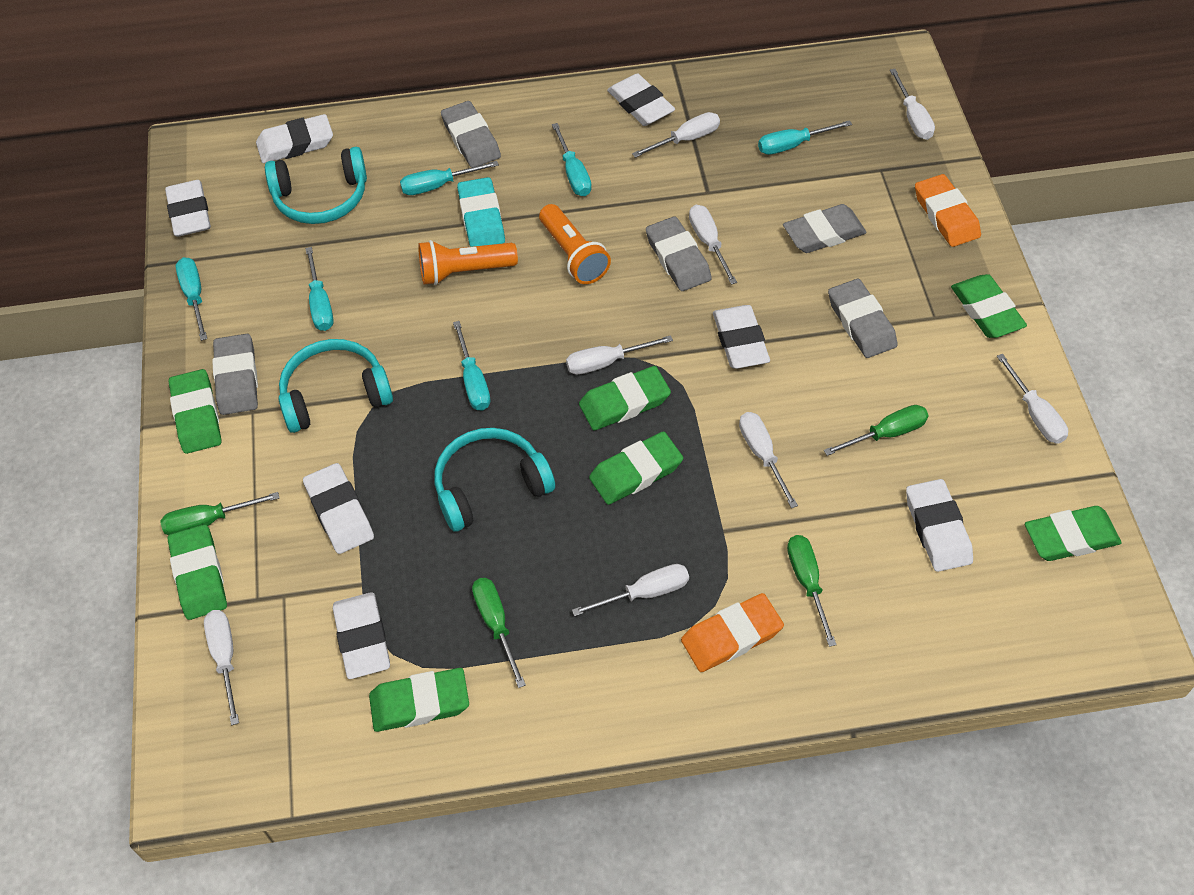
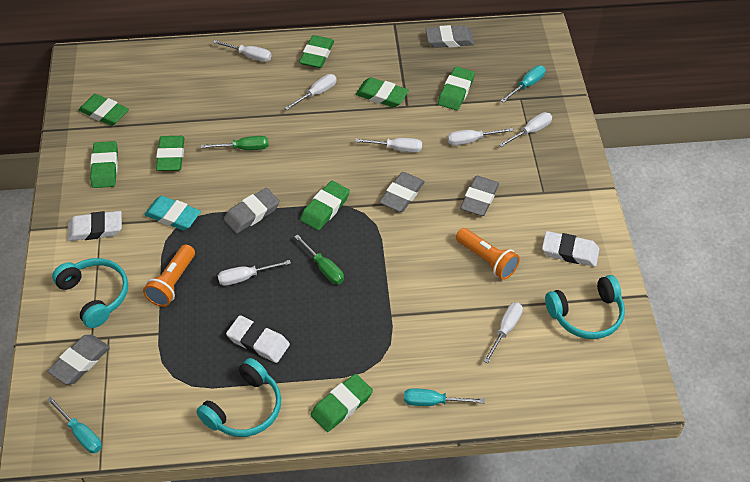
green eraser: [168,524,227,620] [169,369,222,454] [369,668,469,732] [579,366,671,430] [589,431,683,505] [951,274,1027,338] [1025,506,1122,561] = 7 -> [78,94,129,126] [90,141,118,188] [156,136,184,171] [299,35,334,68] [300,181,350,230] [310,374,373,432] [356,77,409,107] [438,66,475,110] = 8
green screwdriver: [161,492,280,535] [472,578,526,688] [787,535,837,647] [824,405,929,456] = 4 -> [201,136,269,150] [294,234,344,284] = 2
orange eraser: [681,593,784,672] [915,174,981,247] = 2 -> none = 0
turquoise screwdriver: [176,257,207,341] [305,247,334,331] [400,161,499,195] [453,321,490,411] [552,123,592,196] [758,120,852,155] = 6 -> [47,397,102,453] [404,388,484,406] [501,65,545,103] = 3
white eraser: [165,180,211,237] [256,114,333,163] [303,463,374,554] [333,592,390,679] [607,73,675,126] [713,305,770,369] [906,479,973,572] = 7 -> [67,211,122,241] [226,315,290,363] [542,231,599,267] = 3
white screwdriver: [204,610,239,725] [566,335,673,375] [572,564,689,617] [632,112,720,158] [689,205,737,285] [739,412,798,508] [890,69,935,140] [997,354,1068,444] = 8 -> [213,40,271,62] [218,260,291,286] [285,74,337,110] [355,138,422,153] [447,128,513,145] [483,302,523,363] [499,112,552,147] = 7

